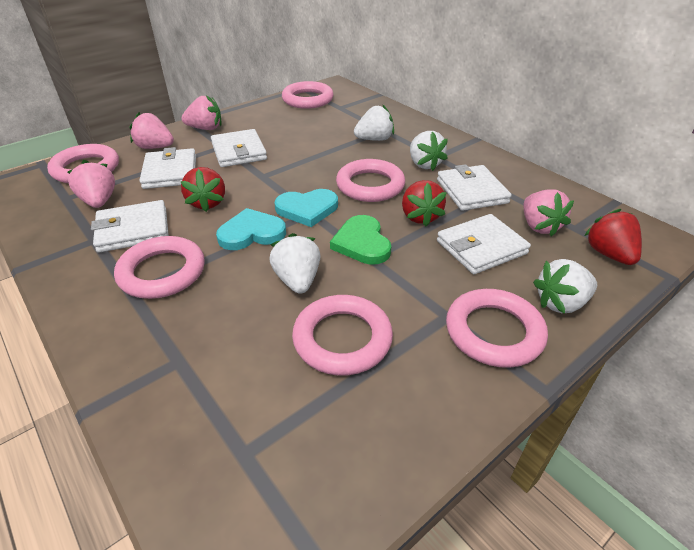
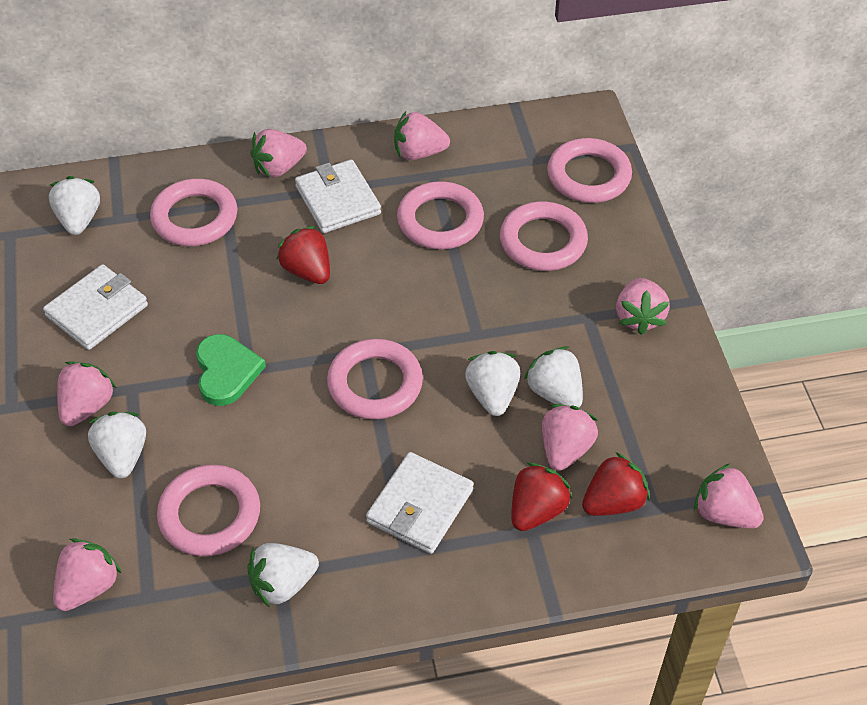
pink strawberry: [68,160,115,208] [129,112,174,149] [182,95,221,130] [523,189,574,237] = 4 -> [53,538,122,611] [57,362,116,426] [250,129,307,178] [394,111,450,160] [542,404,598,471] [616,278,670,335] [694,463,764,529] = 7
turquoise heart: [216,208,286,250] [275,189,338,227] = 2 -> none = 0
white strawberry: [269,233,321,294] [354,105,394,141] [410,131,448,171] [533,259,597,314] = 4 -> [49,176,100,235] [88,412,146,478] [248,543,319,608] [465,351,520,416] [524,346,583,408] = 5
white wallet: [91,200,169,253] [140,147,196,189] [211,129,267,167] [437,164,512,211] [437,214,531,274] = 5 -> [43,264,148,350] [295,159,381,233] [366,452,474,554] = 3

